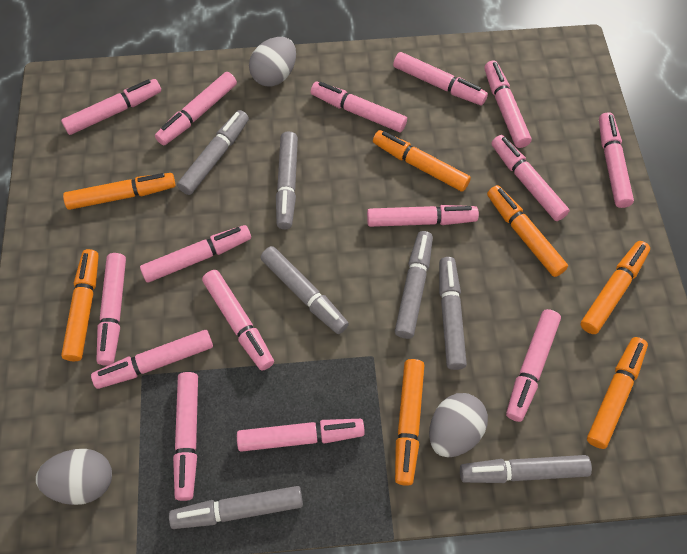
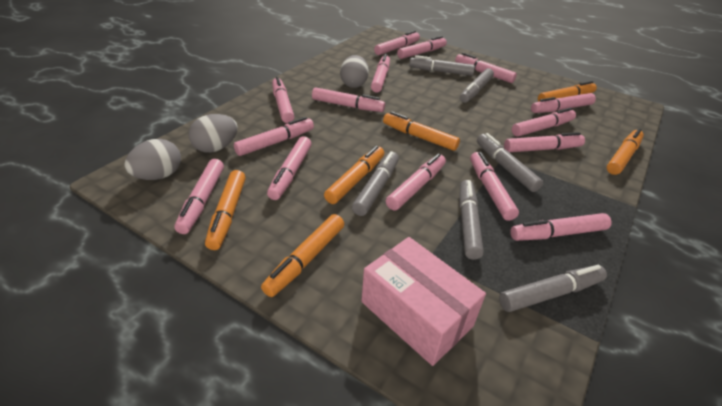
grey marker: [169,486,303,529] [177,110,249,195] [260,246,349,334] [276,131,298,229] [395,231,433,339] [439,257,467,370] [460,455,592,483] = 7 -> [352,151,399,216] [409,55,475,76] [459,180,484,260] [460,68,494,103] [477,133,543,192] [499,265,607,312] = 6
orange marker: [61,249,99,361] [63,173,176,210] [373,130,471,192] [395,359,424,486] [487,185,568,277] [580,241,650,334] [587,337,648,449] = 7 -> [205,170,246,250] [261,214,344,297] [324,146,384,204] [383,112,460,151] [538,81,597,102] [606,129,644,175] = 6
pink box: none = 0 -> [361,237,486,366] = 1

